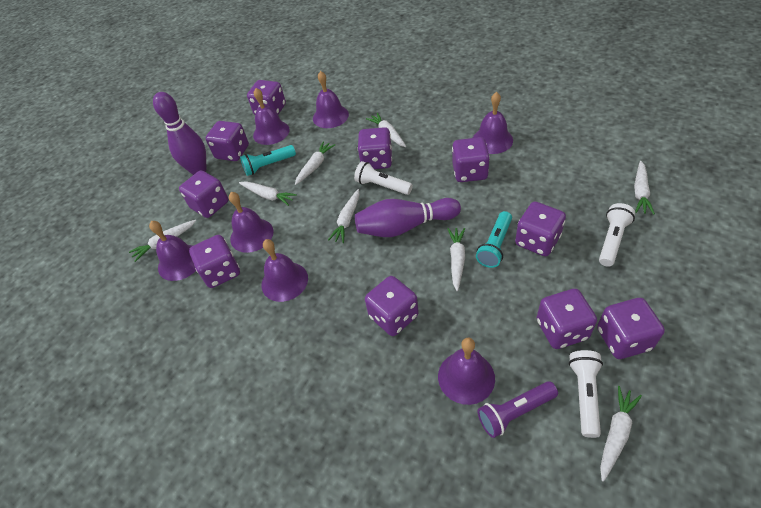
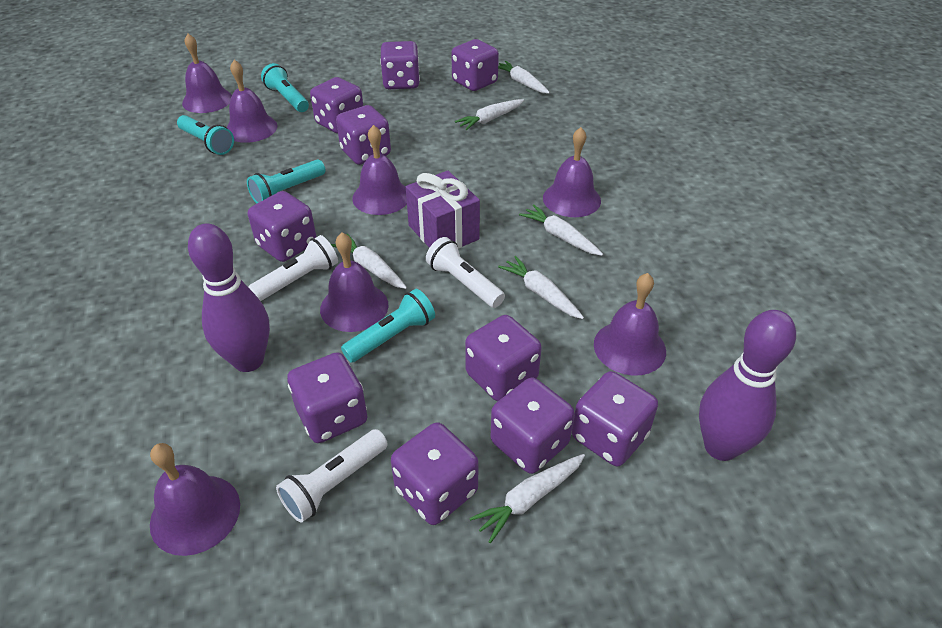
purple flashlight: [477,381,558,438] = 1 -> none = 0
purple gift: none = 0 -> [406,171,480,249] = 1
turquoise flashlight: [240,145,296,176] [476,211,512,268] = 2 -> [177,115,234,155] [247,159,326,204] [261,63,309,112] [341,289,435,363] = 4
white carrot: [129,220,196,262] [239,181,297,206] [295,141,335,185] [328,189,359,243] [366,113,406,147] [448,228,465,291] [600,386,642,482] [634,161,655,215] = 8 -> [331,234,407,289] [455,99,524,130] [469,454,585,543] [498,61,550,94] [498,256,584,319] [519,205,603,256] = 6

